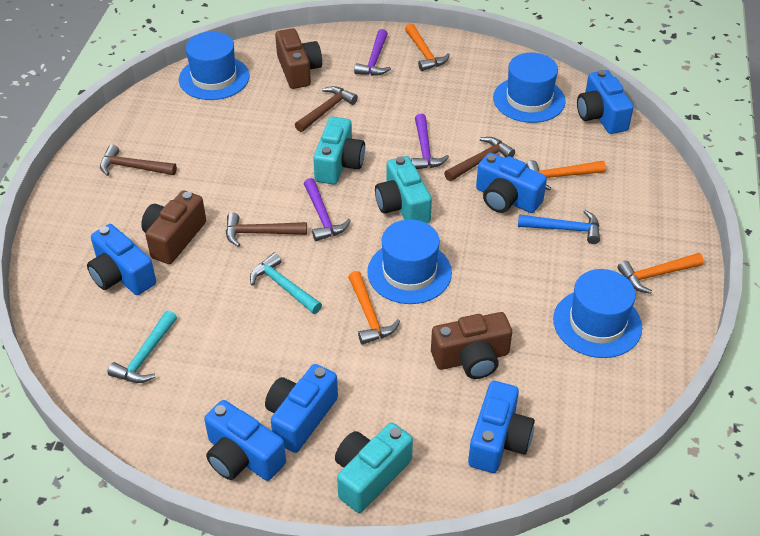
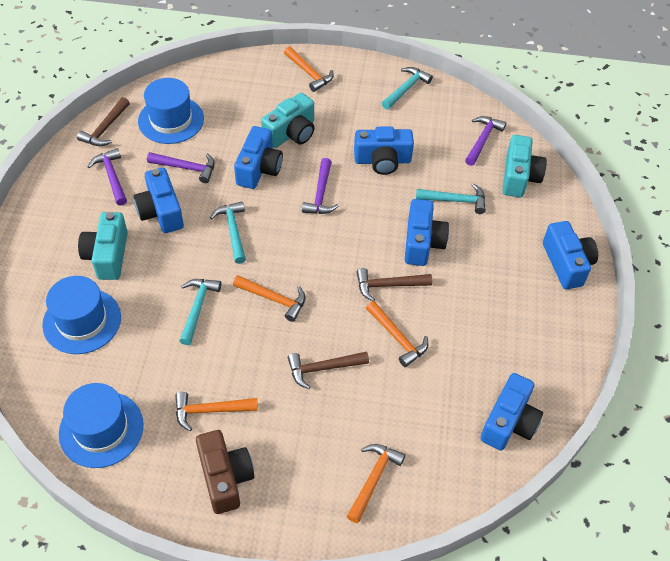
blue hammer: [518,210,600,244] = 1 -> none = 0
blue hat: [179,32,250,100] [367,219,452,304] [493,53,566,123] [553,269,642,358] = 4 -> [42,276,121,354] [59,383,143,468] [138,78,204,144] = 3
brown camera: [141,190,206,264] [275,28,322,89] [431,312,512,379] = 3 -> [196,430,254,514] = 1
brown hammer: [100,145,177,176] [226,213,307,247] [295,86,358,132] [444,137,515,181] = 4 -> [77,97,130,146] [288,351,369,389] [356,268,432,301] = 3
orange hammer: [348,271,400,345] [405,23,450,71] [526,160,606,190] [617,253,704,294] = 4 -> [175,392,258,431] [233,275,306,322] [284,47,334,92] [347,444,405,523] [366,301,428,367] = 5
purple hammer: [304,178,351,241] [354,29,391,76] [411,114,449,169] = 3 -> [88,148,127,206] [147,152,215,183] [302,158,339,214] [465,116,506,166] = 4
turquoise hammer: [107,310,177,383] [250,253,322,314] = 2 -> [179,279,221,345] [210,201,246,264] [382,67,433,110] [416,183,486,214] = 4

